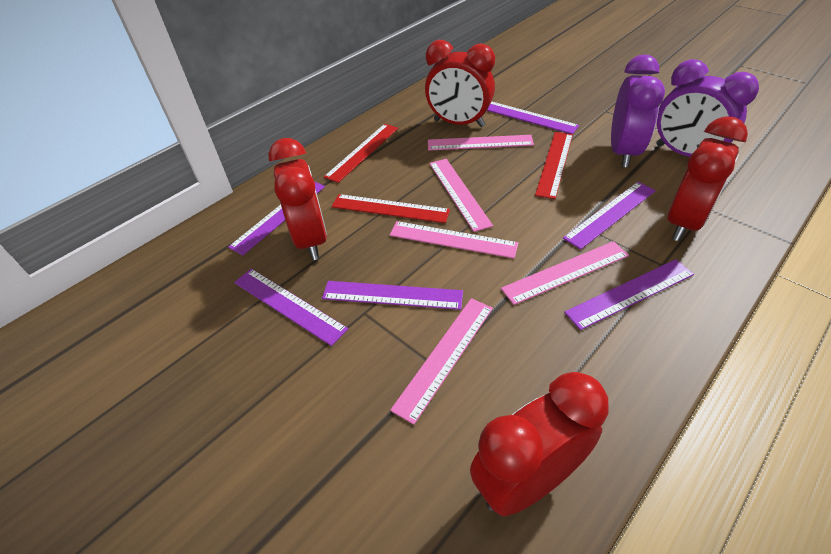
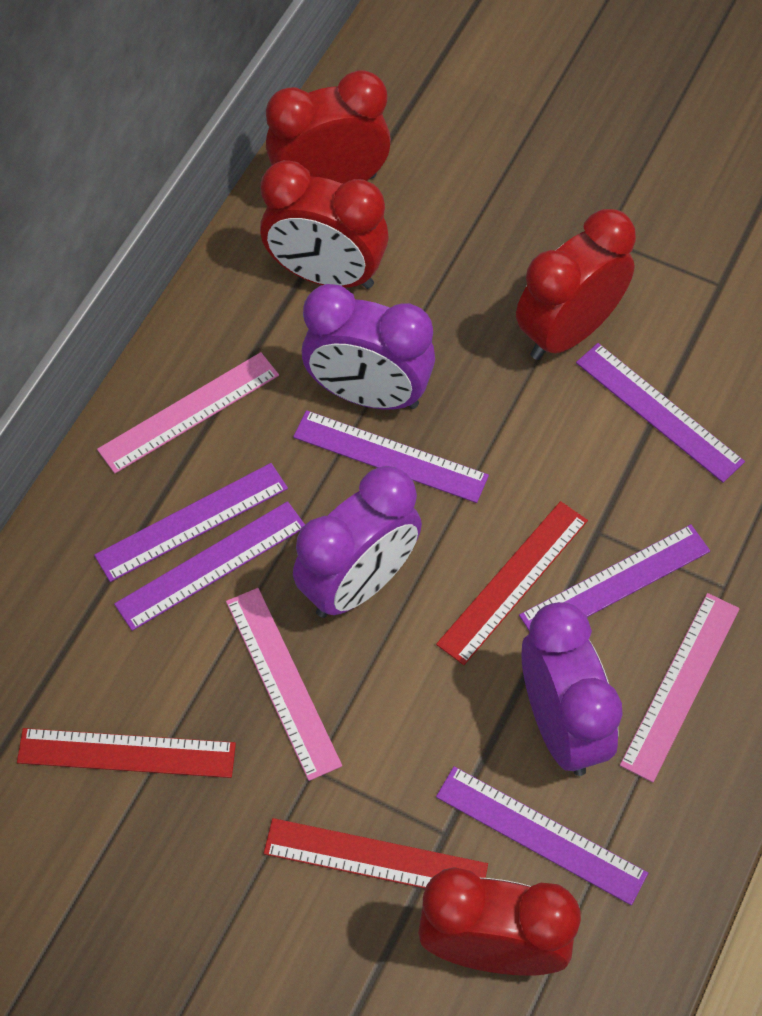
pink ruler: [390,221,518,259] [390,298,493,425] [428,135,534,151] [429,159,493,232] [501,241,629,305] = 5 -> [97,352,279,473] [226,588,342,781] [620,593,740,782] = 3
purple clock: [611,55,665,167] [656,59,759,157] = 2 -> [293,466,422,618] [302,284,435,410] [521,602,623,776] = 3

